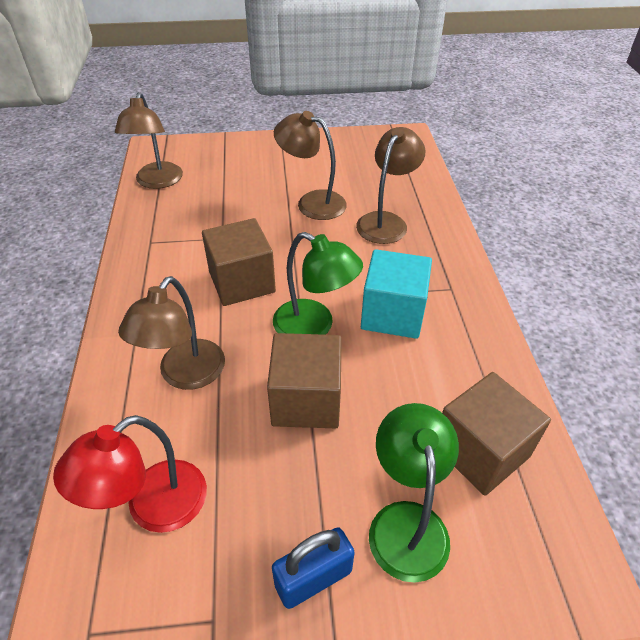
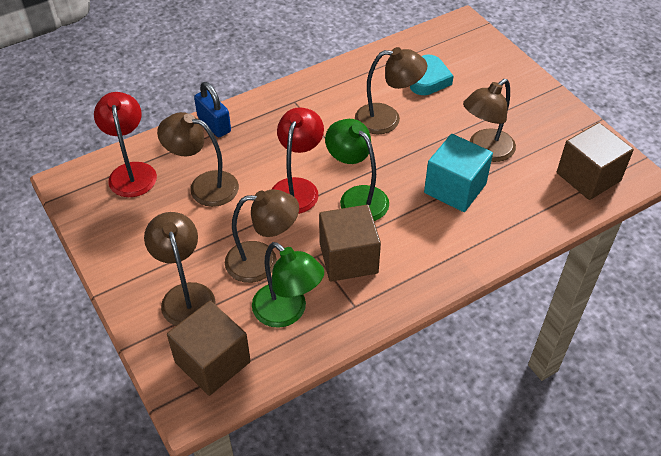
brown lamp: [115,92,183,189] [118,276,225,390] [274,111,347,220] [356,127,425,244] = 4 -> [144,212,216,326] [157,112,239,207] [225,189,299,283] [355,47,427,134] [463,79,516,162] = 5
red lamp: [53,415,207,533] = 1 -> [94,92,157,197] [271,107,324,214] = 2
turquoise heart: none = 0 -> [410,55,453,95] = 1

